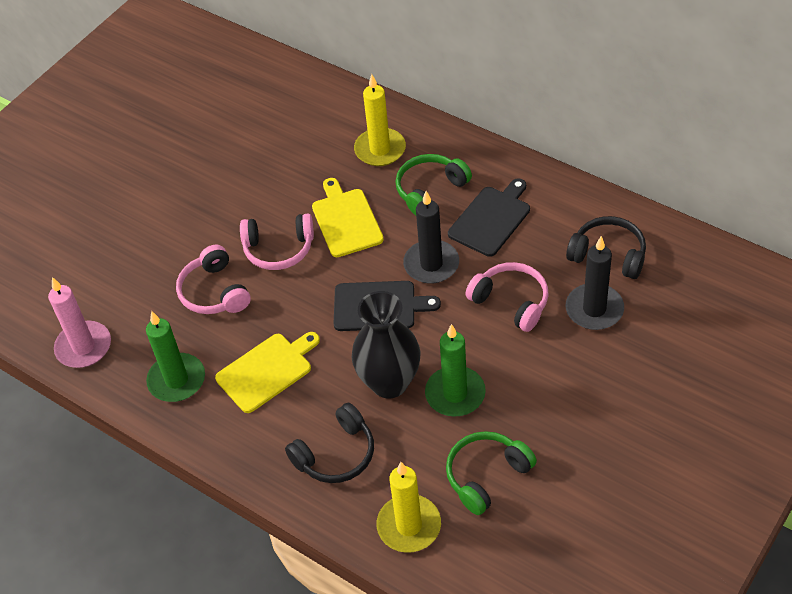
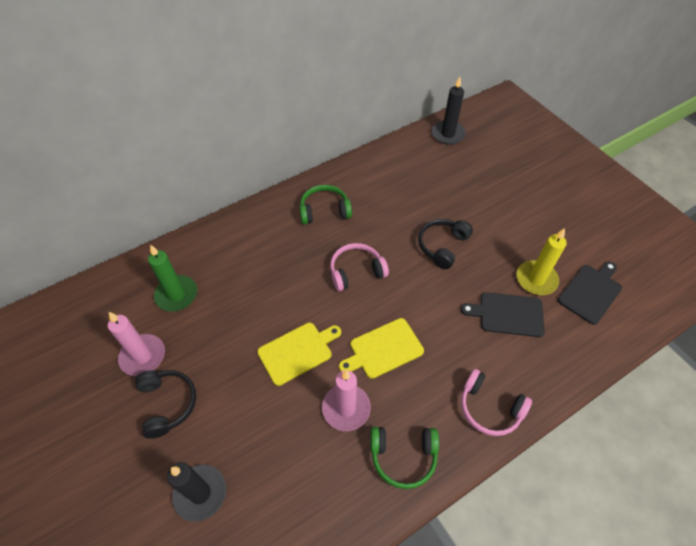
black vase: [352,291,421,398] = 1 -> none = 0
green candle: [146,311,205,402] [425,324,486,417] = 2 -> [148,245,197,311] = 1
pink candle: [48,277,111,368] = 1 -> [108,312,165,376] [322,370,371,431] = 2
pink headphones: [176,245,251,314] [240,214,314,270] [466,262,549,332] = 3 -> [330,243,389,291] [461,369,532,436] = 2
yellow candle: [354,74,406,166] [377,462,441,553] = 2 -> [517,228,567,295] = 1

